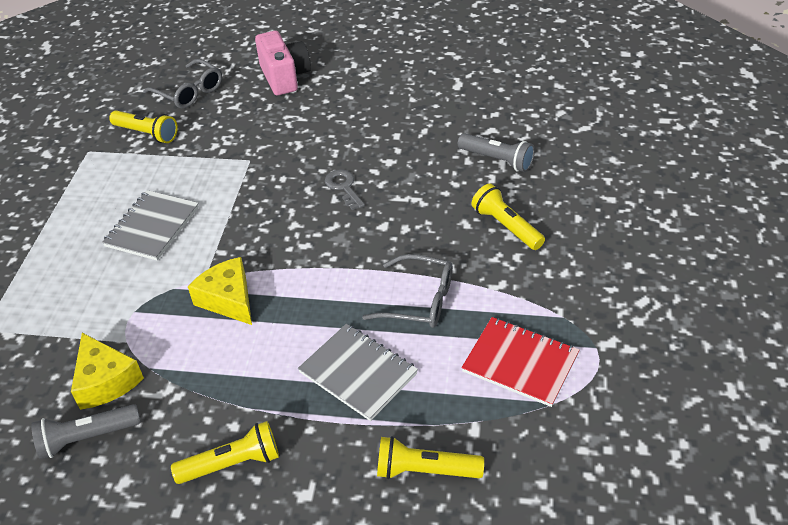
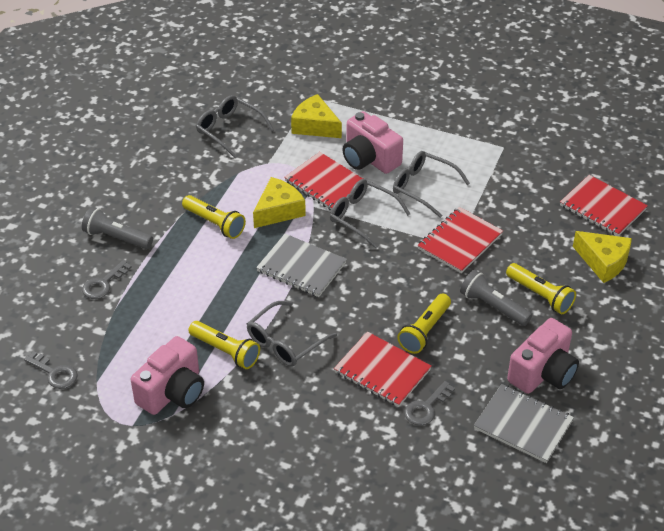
grey glasses: [143,59,222,109] [362,254,453,328] = 2 -> [196,95,274,159] [247,301,337,366] [330,179,410,249] [393,151,470,218] = 4
grey key: [325,170,365,210] = 1 -> [24,351,78,389] [82,260,132,299] [404,381,455,425] = 3
pink camera: [255,31,311,95] = 1 -> [130,336,204,415] [342,111,403,174] [507,318,579,394] = 3
red notebook: [461,317,580,407] = 1 -> [284,152,369,210] [334,332,432,407] [417,207,503,273] [560,175,648,236] = 4
yellow cheese: [71,333,144,410] [188,257,252,325] = 2 -> [253,177,306,228] [291,94,342,138] [573,231,632,283] = 3

